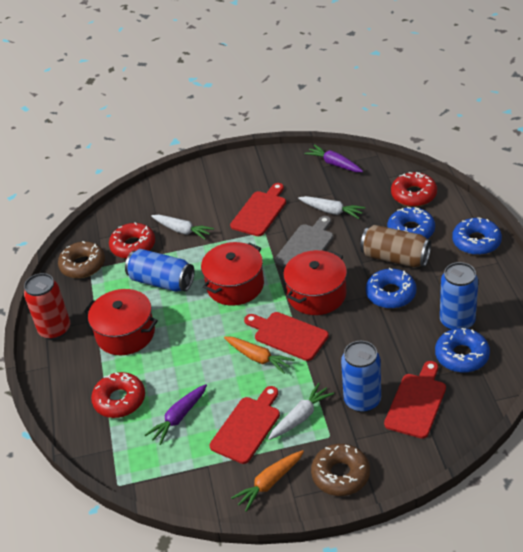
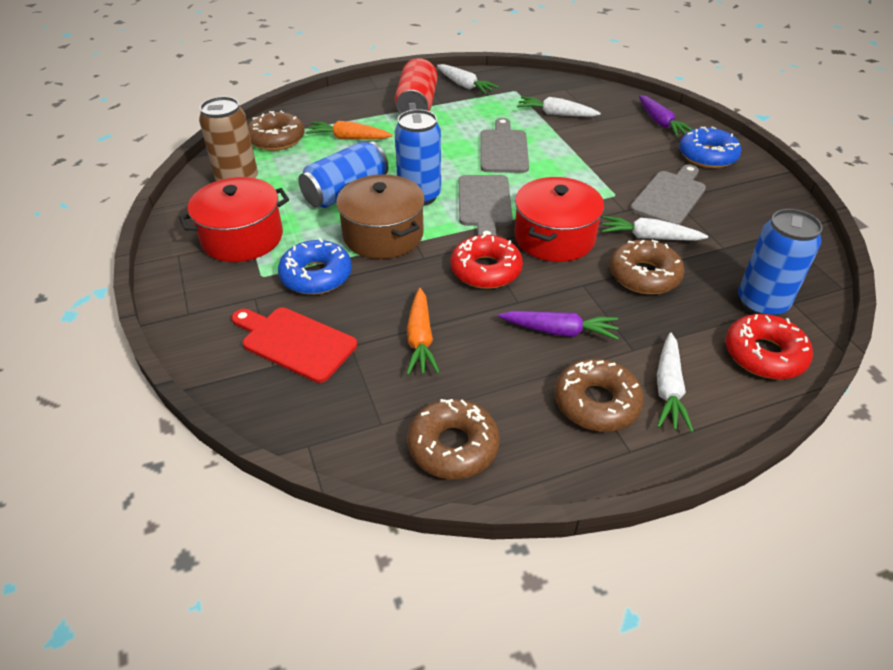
blue donut: [366,268,416,309] [387,207,435,239] [435,328,490,373] [452,217,502,255] = 4 -> [278,238,352,295] [679,126,741,168] = 2
brown donut: [58,241,105,278] [311,444,370,496] = 2 -> [248,111,305,151] [407,399,500,479] [555,359,644,432] [609,240,685,294] = 4
brown pot: none = 0 -> [336,174,425,259] = 1
grey cutting board: [275,216,333,267] = 1 -> [459,175,513,236] [480,118,529,173] [630,165,706,225] = 3
red cutting board: [210,386,280,464] [230,183,286,236] [244,312,329,361] [384,361,446,439] = 4 -> [232,307,357,383] = 1
red donut: [91,372,145,418] [109,222,155,259] [391,172,437,207] = 3 -> [451,234,523,289] [725,314,813,379] = 2
red pot: [84,289,158,355] [201,242,264,306] [283,250,347,315] = 3 -> [179,177,289,262] [514,177,604,262] = 2
white carrot: [151,215,214,240] [268,383,334,440] [298,196,365,219] = 3 -> [437,64,499,94] [517,96,601,117] [602,216,708,241] [657,333,693,432] = 4

